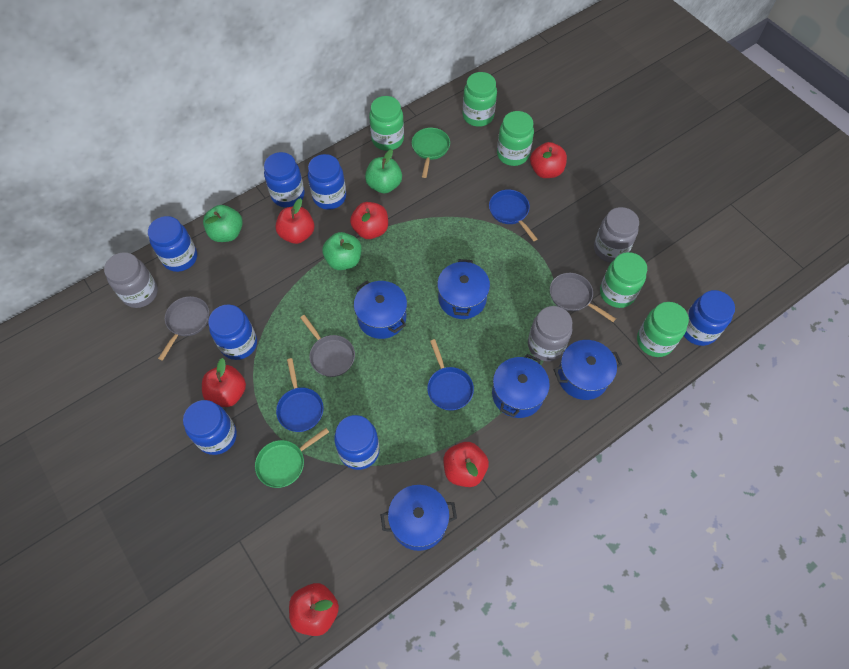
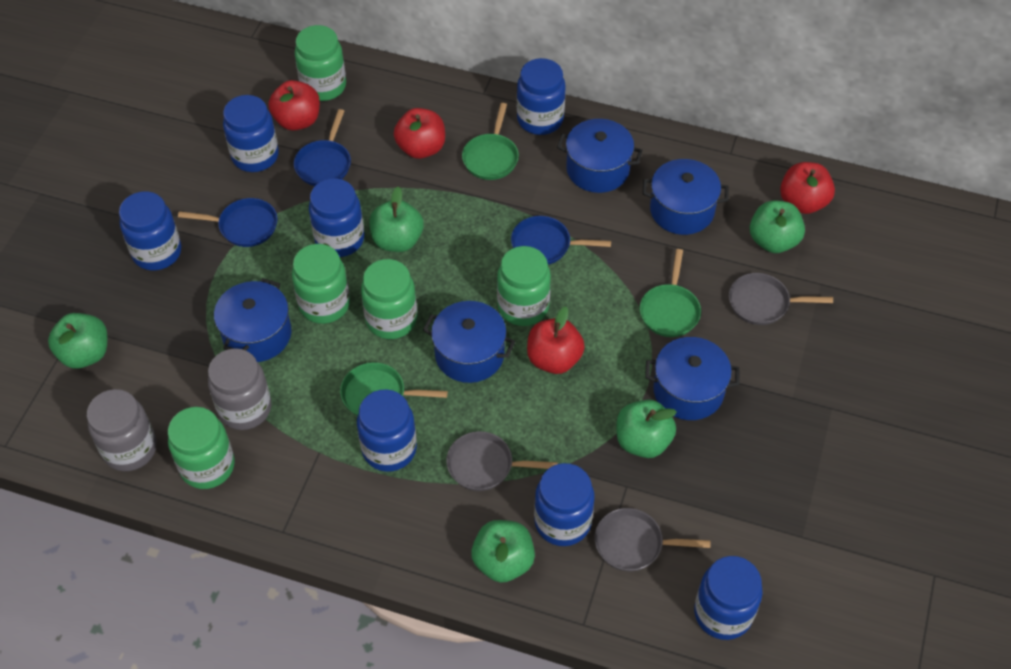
green apple: [203,205,243,242] [322,232,361,270] [365,149,402,193] = 3 -> [48,313,107,368] [369,187,424,252] [471,520,535,583] [617,400,677,458] [750,201,805,253] = 5
green pan: [255,428,329,488] [412,128,450,178] = 2 -> [340,362,448,416] [462,103,519,180] [640,249,701,337] = 3
grey jar: [104,252,158,308] [528,306,572,361] [594,207,639,263] = 3 -> [87,389,157,471] [208,348,271,430] = 2
red apple: [202,358,246,407] [275,198,314,244] [289,583,339,636] [350,202,388,239] [443,442,489,487] [530,142,567,178] = 6 -> [268,80,320,131] [394,108,445,159] [527,307,585,374] [780,162,835,214] = 4

